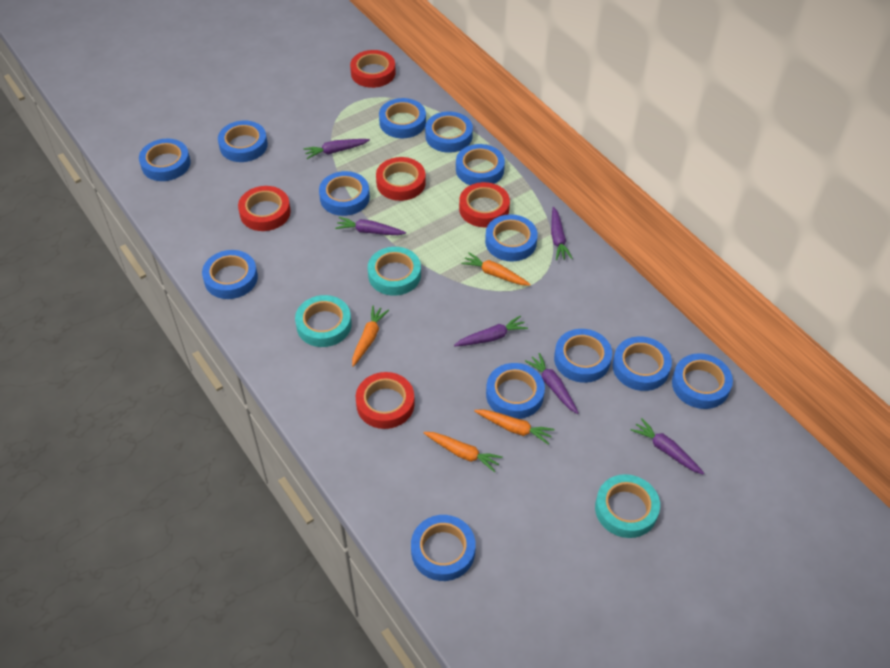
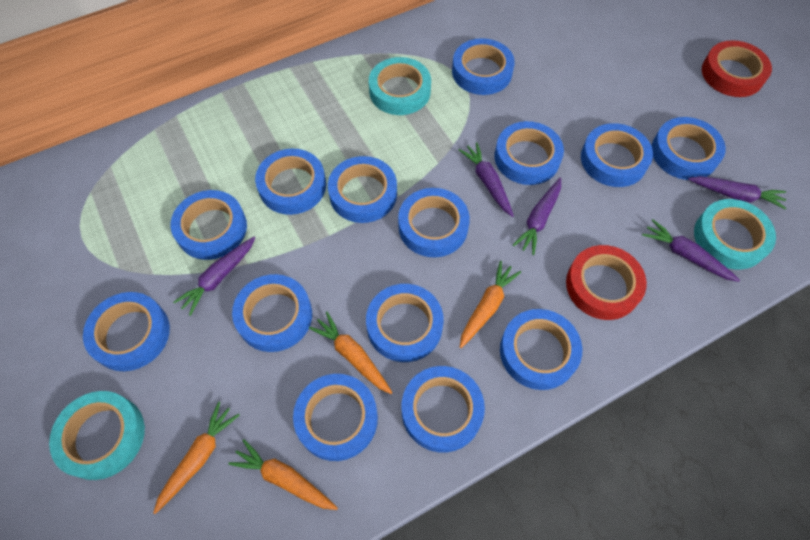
blue tape: [139,139,191,181] [202,250,258,299] [218,121,268,162] [319,171,370,216] [379,98,426,138] [411,515,476,581] [425,111,473,153] [456,144,505,185] [485,214,538,262] [486,363,545,419] [554,329,612,383] [613,336,672,391] [672,353,733,409] = 13 -> [83,292,170,371] [171,190,247,260] [232,274,312,352] [255,149,326,215] [293,374,378,461] [328,156,397,223] [366,284,444,362] [398,188,470,257] [402,366,485,453] [452,38,515,95] [495,121,564,185] [500,309,582,390] [581,123,653,187] [652,117,726,180] = 14
purple carrot: [303,139,370,159] [335,217,406,235] [454,316,528,346] [525,353,578,414] [551,207,573,260] [631,418,704,475] = 6 -> [173,237,256,316] [459,142,514,217] [513,178,561,255] [642,219,740,282] [688,176,786,210] = 5
red tape: [238,186,291,231] [350,50,396,88] [356,372,415,429] [376,157,426,201] [459,182,510,227] = 5 -> [566,245,647,320] [702,40,772,97] = 2

